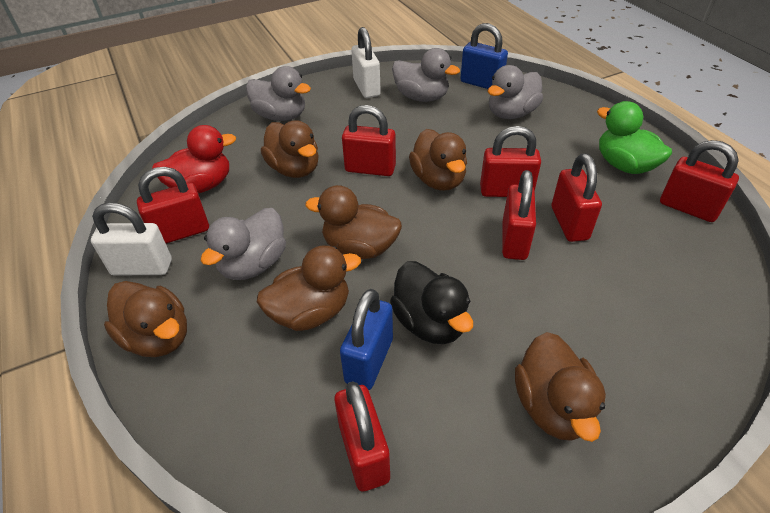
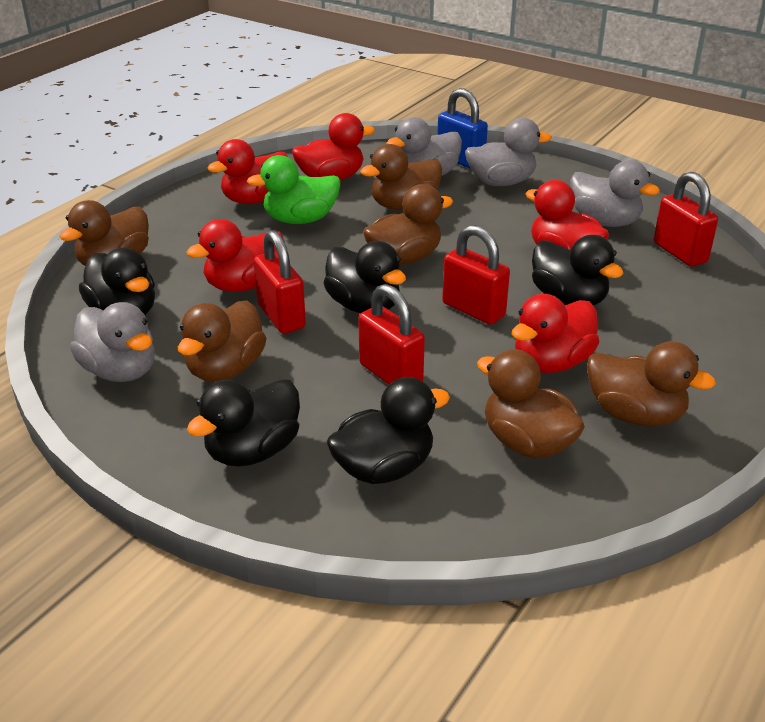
black duck: [390,261,473,344] = 1 -> [79,248,155,315] [187,379,300,467] [324,241,406,313] [327,377,450,484] [532,235,623,306] = 5
blue padlock: [340,289,393,390] [460,23,508,89] = 2 -> [437,88,488,169] = 1
red duck: [152,125,236,193] = 1 -> [187,219,285,292] [208,139,288,204] [292,113,375,181] [512,294,599,373] [525,180,609,250] = 5
red padlock: [137,167,209,244] [334,381,390,492] [342,105,396,176] [480,126,541,197] [502,170,536,260] [552,154,602,242] [660,140,739,222] = 7 -> [254,230,306,334] [358,284,425,385] [442,225,510,325] [654,172,718,267] = 4
white padlock: [91,203,172,275] [351,27,381,98] = 2 -> none = 0

